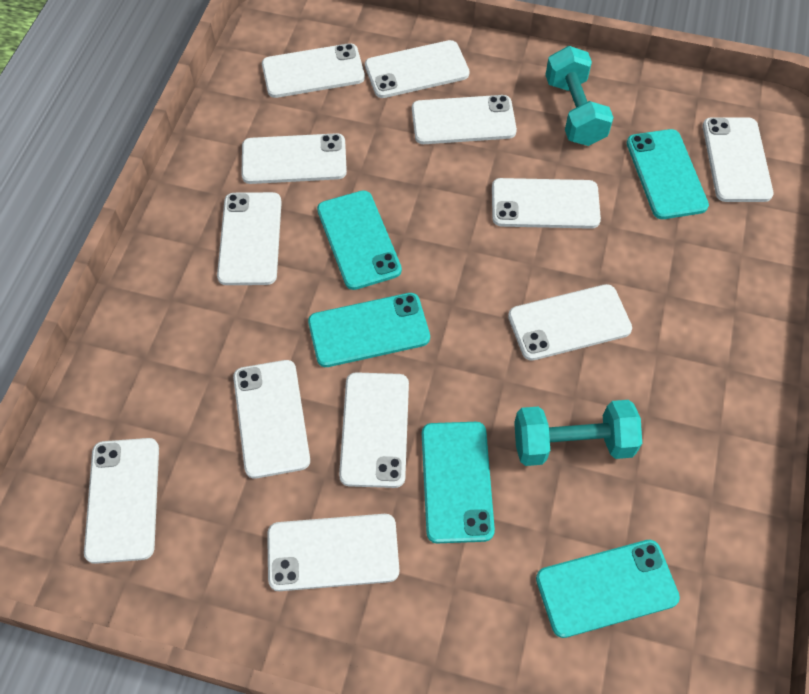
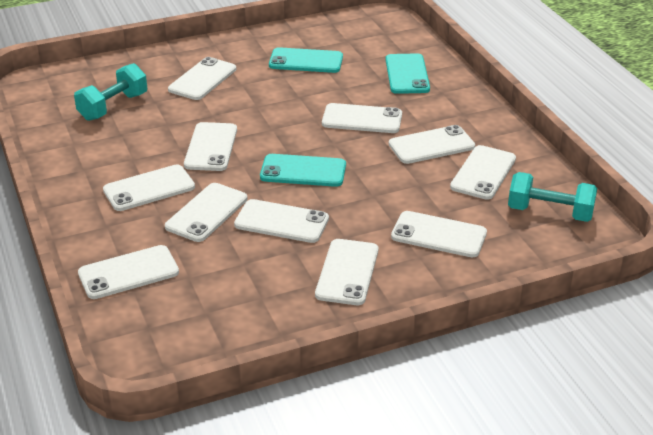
turquoise phone: [308,293,430,367] [317,190,402,290] [422,422,495,543] [536,540,680,638] [626,129,709,219] = 5 -> [260,154,346,187] [269,47,343,73] [385,53,430,94] = 3
white phone: [84,438,159,564] [217,192,282,285] [233,360,310,479] [241,133,347,184] [262,43,365,98] [267,514,399,591] [339,372,409,488] [365,40,470,98] [412,95,517,144] [492,178,601,229] [508,284,632,361] [703,117,773,202] = 12 -> [78,245,179,299] [103,164,195,211] [165,183,247,242] [168,57,236,100] [184,122,237,171] [234,199,329,243] [315,239,378,305] [322,103,402,133] [389,125,475,164] [391,211,487,257] [450,145,516,200] = 11

